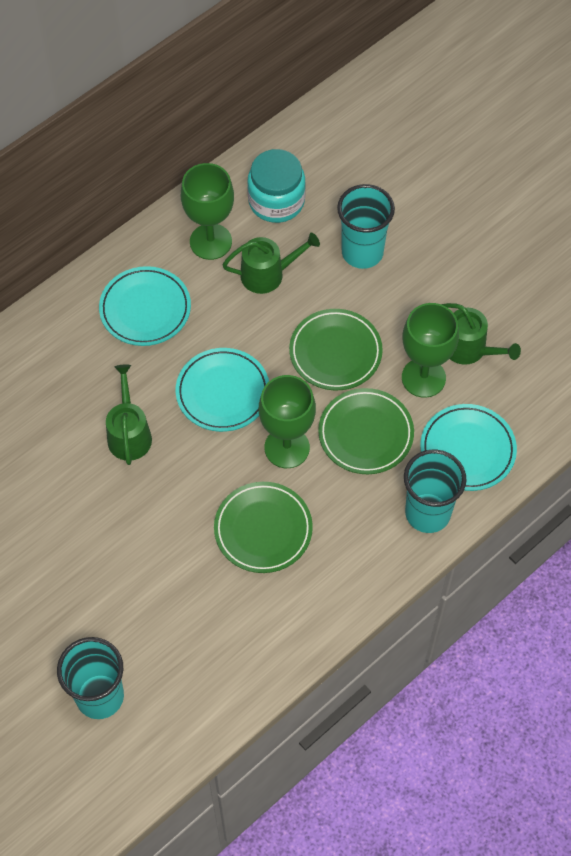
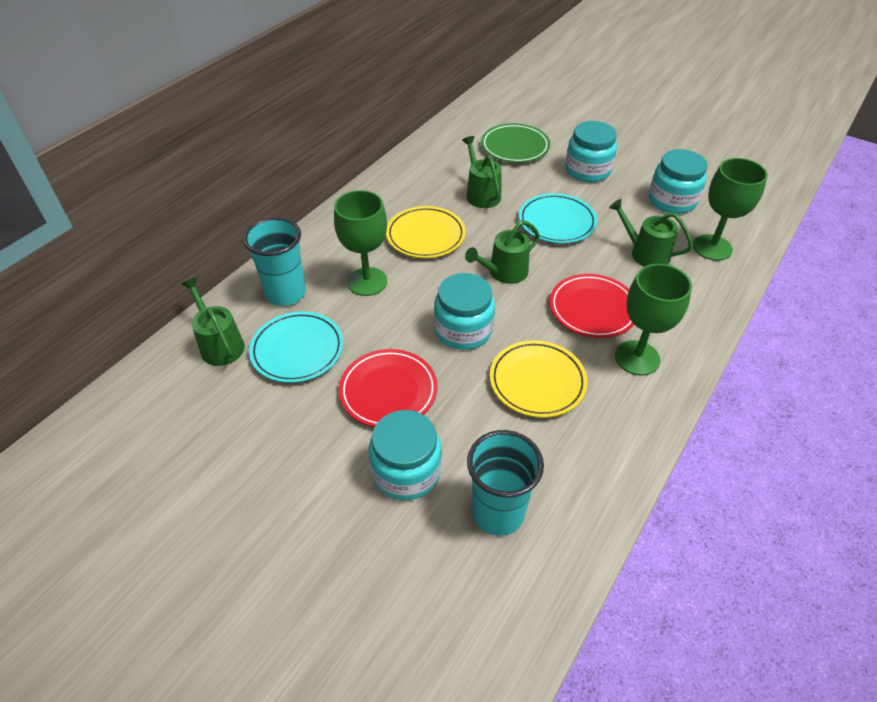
green plate: [214,482,313,573] [289,309,383,390] [318,388,414,474] = 3 -> [481,123,550,163] = 1
green watering can: [106,364,152,465] [222,233,320,294] [441,303,521,365] = 3 -> [181,278,245,366] [462,136,502,208] [465,220,540,284] [609,199,693,267] = 4
red plate: none = 0 -> [339,349,437,427] [550,274,634,338] = 2
turquoise cup: [57,637,124,719] [337,184,395,269] [404,450,467,533] = 3 -> [243,217,306,306] [467,430,544,536] = 2
turquoise jar: [247,149,306,223] = 1 -> [369,410,442,500] [434,273,495,350] [565,121,617,182] [649,149,708,214] = 4
turquoise plate: [99,266,191,346] [176,348,269,432] [420,404,517,491] = 3 -> [249,311,344,383] [519,193,597,244] = 2
yellow plate: none = 0 -> [386,206,466,258] [490,340,588,418] = 2

